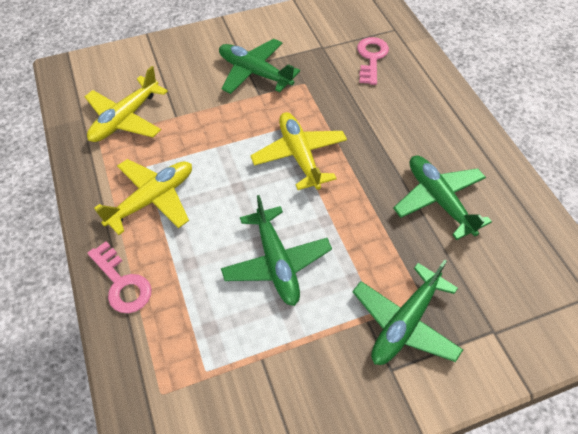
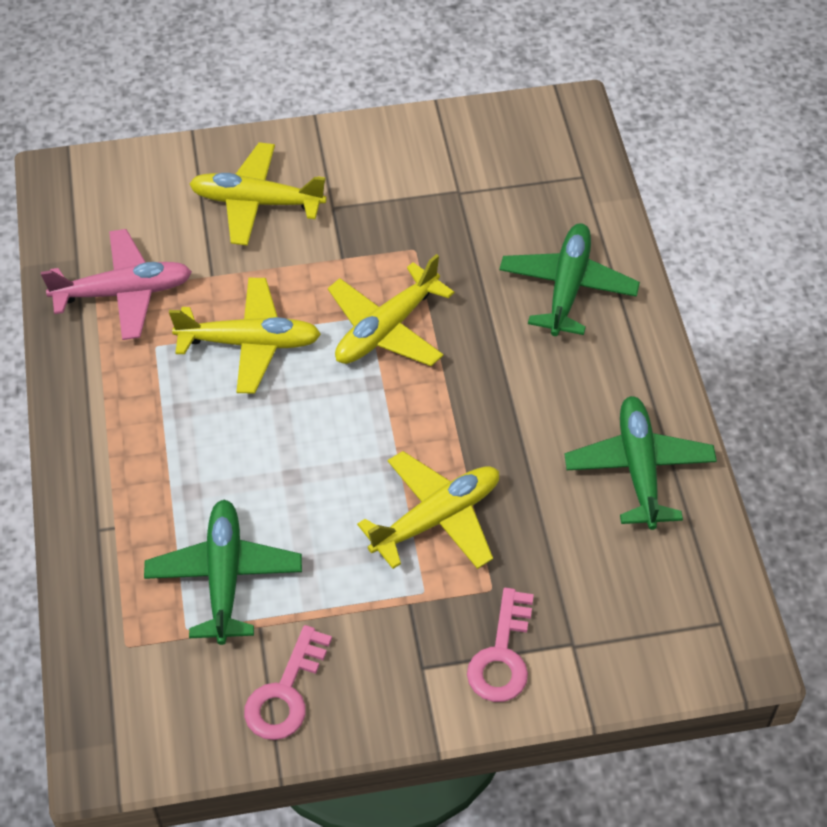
green plane: [219,39,300,94] [221,195,332,306] [353,260,463,365] [393,156,492,240] = 4 -> [144,500,302,645] [499,224,640,336] [564,396,717,530] = 3
pink plane: none = 0 -> [41,229,192,340] = 1
yellow plane: [84,66,168,142] [94,159,192,235] [250,112,347,190] = 3 -> [169,278,321,394] [189,142,327,246] [328,254,454,366] [357,451,499,569] = 4

